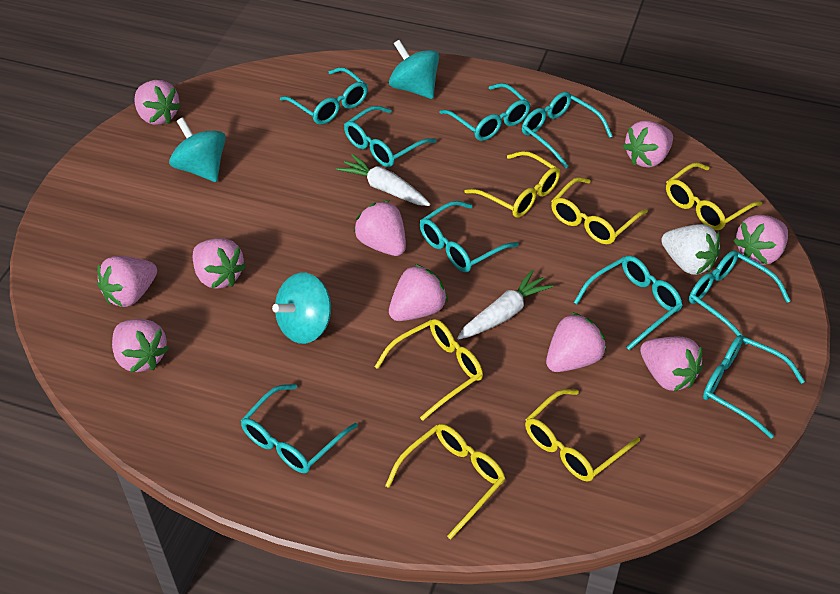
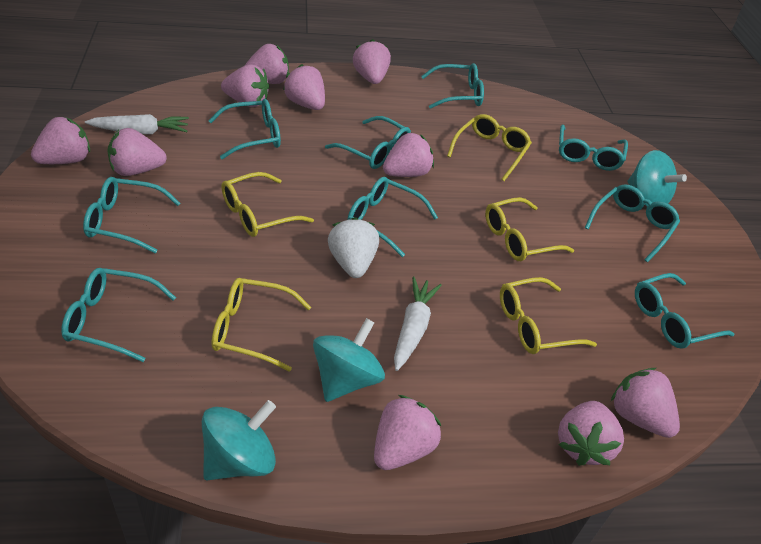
yellow glasses: [375,319,483,421] [385,424,505,539] [465,151,560,218] [525,389,640,482] [551,177,648,244] [666,163,762,230] = 6 -> [212,278,311,372] [221,172,314,237] [447,114,532,181] [485,197,574,261] [500,277,597,354] = 5

